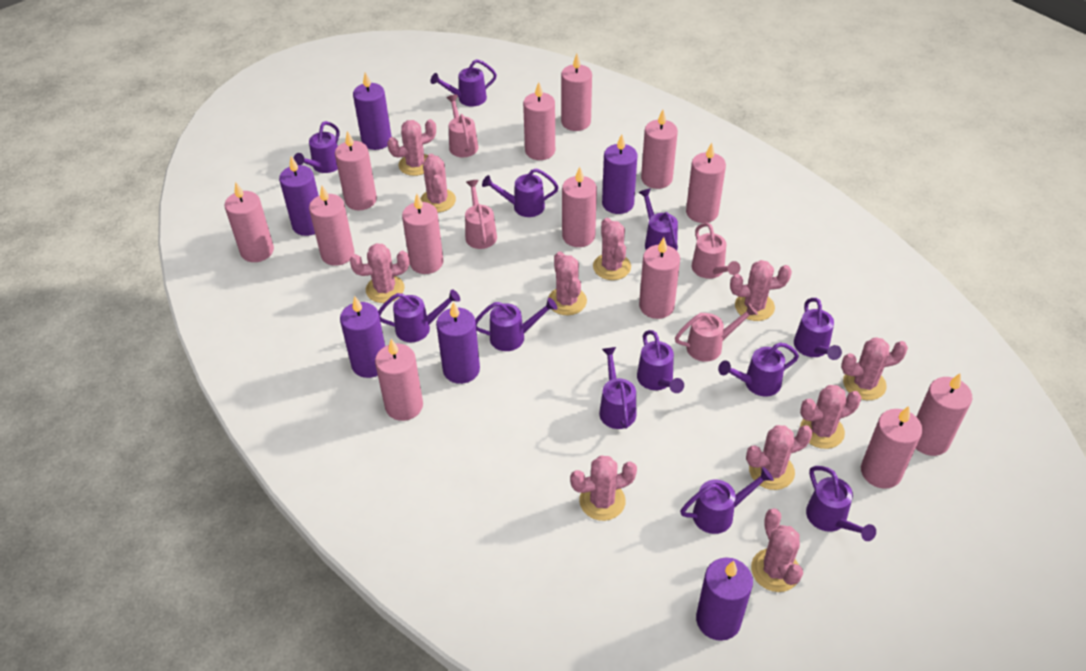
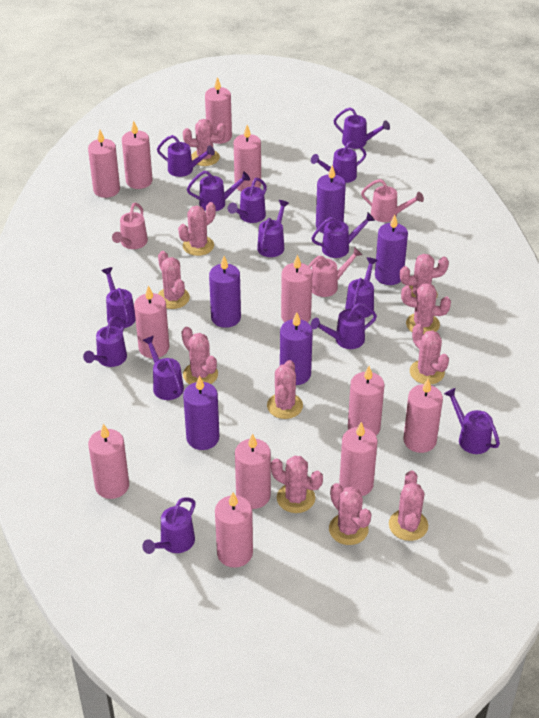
pink candle: [225,182,274,262] [309,186,355,266] [335,131,377,210] [375,339,423,421] [402,194,443,274] [523,82,555,160] [561,54,592,131] [562,167,597,247] [639,237,680,319] [641,110,678,189] [686,143,726,223] [861,406,922,489] [916,373,972,456] = 13 -> [88,130,120,198] [88,424,129,499] [122,121,152,189] [134,286,169,358] [205,77,232,144] [215,492,253,568] [234,125,261,191] [235,433,271,509] [281,254,312,323] [339,422,378,496] [348,366,385,436] [404,379,443,453] = 12
pink watering can: [446,95,478,157] [465,180,497,249] [675,303,758,362] [692,223,740,279] = 4 -> [112,203,148,249] [308,247,362,297] [361,179,424,222] = 3
purple candle: [279,156,319,236] [340,296,385,378] [353,72,392,150] [436,301,480,384] [602,134,638,214] [696,558,753,641] = 6 -> [183,376,219,450] [209,256,241,328] [280,312,313,385] [316,165,346,234] [375,214,408,285] = 5
purple watering can: [293,121,340,173] [378,289,460,342] [431,59,497,107] [475,298,557,351] [482,168,559,217] [599,347,636,429] [637,330,684,393] [638,188,678,251] [680,467,774,534] [718,342,799,396] [794,298,842,360] [806,466,876,541] = 12 -> [83,316,127,367] [101,267,136,329] [142,336,184,400] [142,497,196,554] [157,135,215,177] [187,171,250,211] [228,178,267,223] [257,200,289,257] [311,141,366,183] [311,303,377,349] [312,213,375,258] [333,107,390,149] [345,257,378,318] [444,388,500,454] = 14

